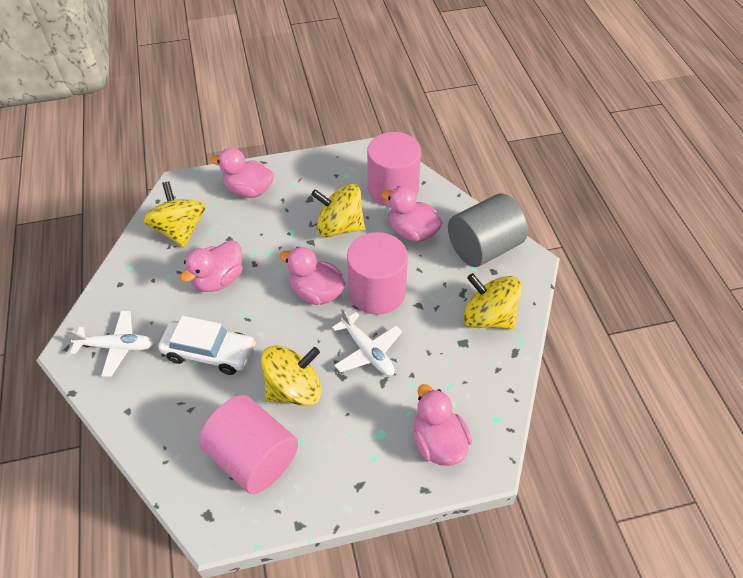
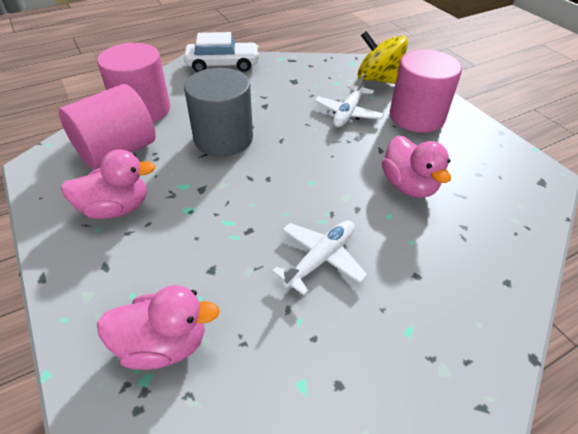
pink duck: [180,240,243,292] [211,148,274,198] [280,247,345,305] [381,186,443,242] [413,384,472,466] = 5 -> [61,149,156,219] [97,285,220,370] [382,135,451,198] = 3
yellow spinning top: [143,181,206,248] [261,345,322,406] [311,184,365,237] [463,273,522,329] = 4 -> [358,31,408,84] = 1

